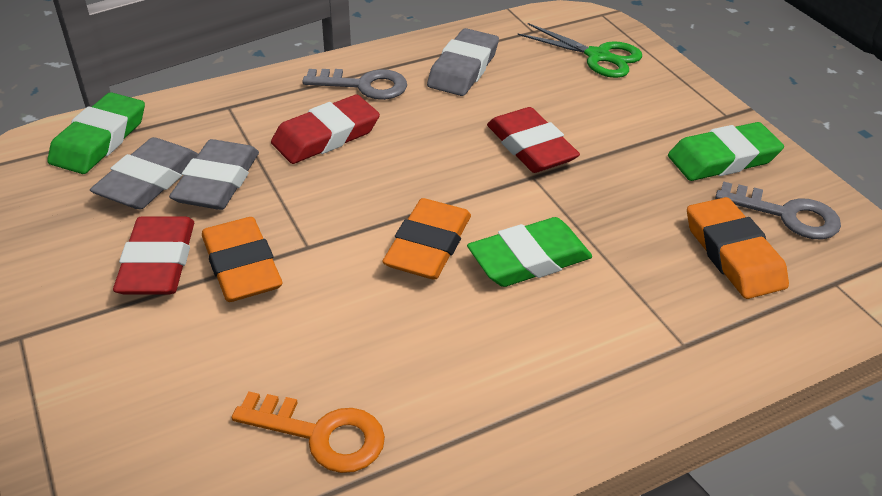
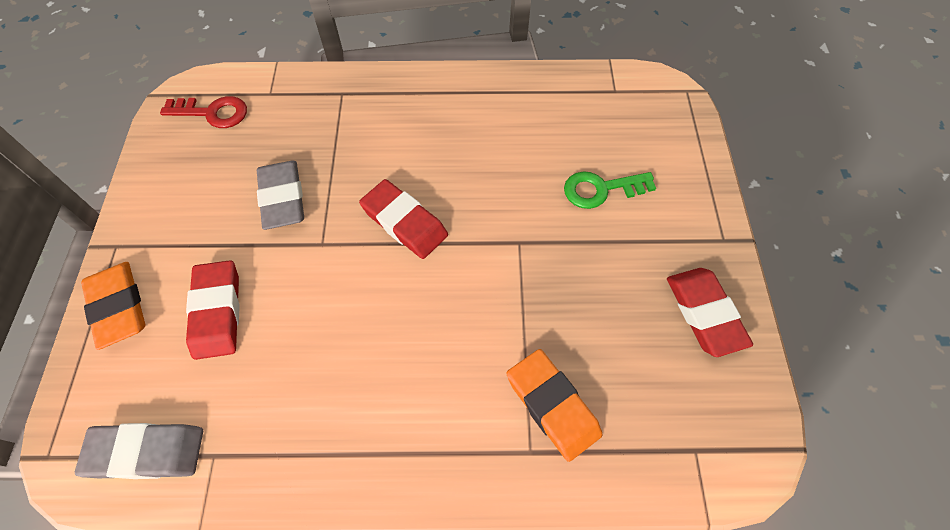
green eraser: [48,92,145,174] [467,217,592,287] [668,122,784,181] = 3 -> none = 0
green key: none = 0 -> [564,171,656,209] = 1
green scissors: [517,23,642,78] = 1 -> none = 0
grey eraser: [90,137,198,209] [169,139,259,210] [427,28,499,96] = 3 -> [75,423,203,479] [257,161,304,230] = 2
grey key: [302,69,407,100] [715,181,841,240] = 2 -> none = 0
orange eraser: [202,217,283,302] [382,198,471,280] [687,197,789,299] = 3 -> [81,262,145,350] [507,349,602,462] = 2
orange key: [232,391,385,473] = 1 -> none = 0
red key: none = 0 -> [160,96,247,128] = 1

